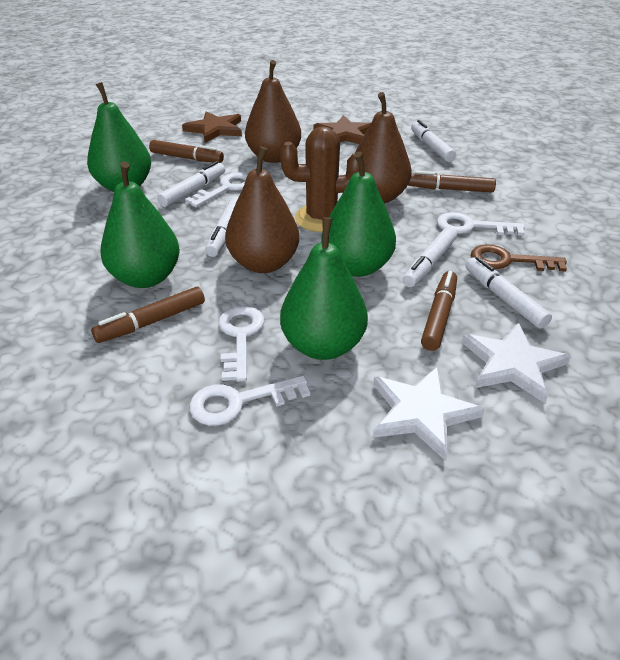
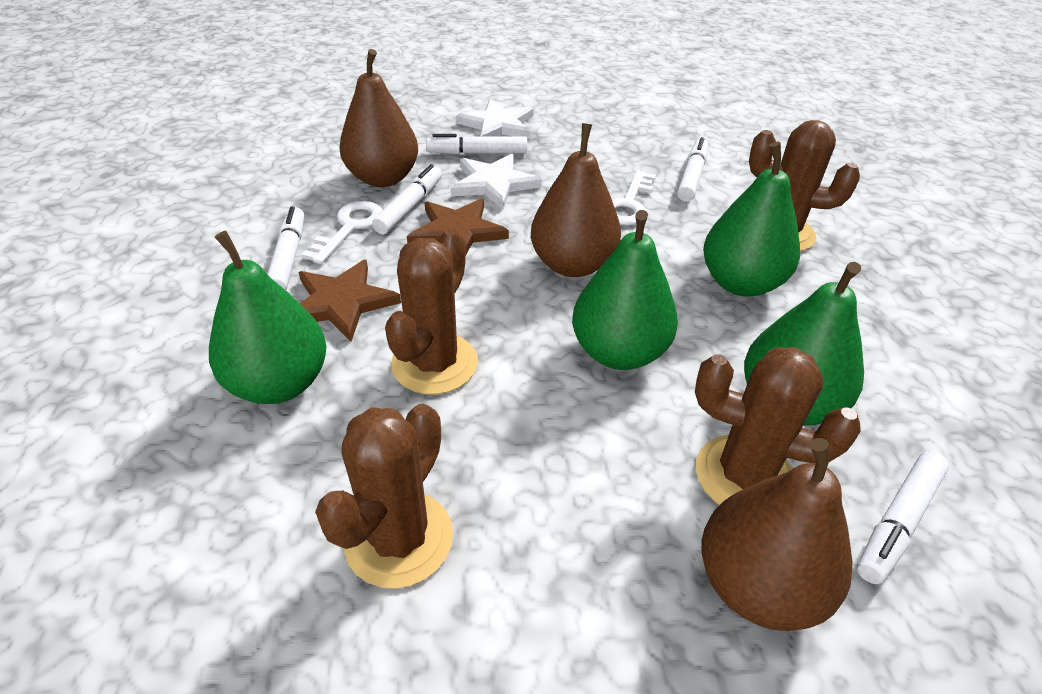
brown cactus: [280,126,365,232] = 1 -> [315,404,453,589] [385,229,478,394] [695,347,860,505] [749,120,860,252] = 4
brown key: [471,244,567,272] = 1 -> none = 0
brown marker: [91,287,205,343] [149,140,224,163] [408,171,496,193] [421,271,457,351] = 4 -> none = 0
white key: [185,172,248,207] [189,375,310,426] [219,306,265,382] [437,212,525,236] = 4 -> [301,201,382,264] [612,170,656,225] = 2

